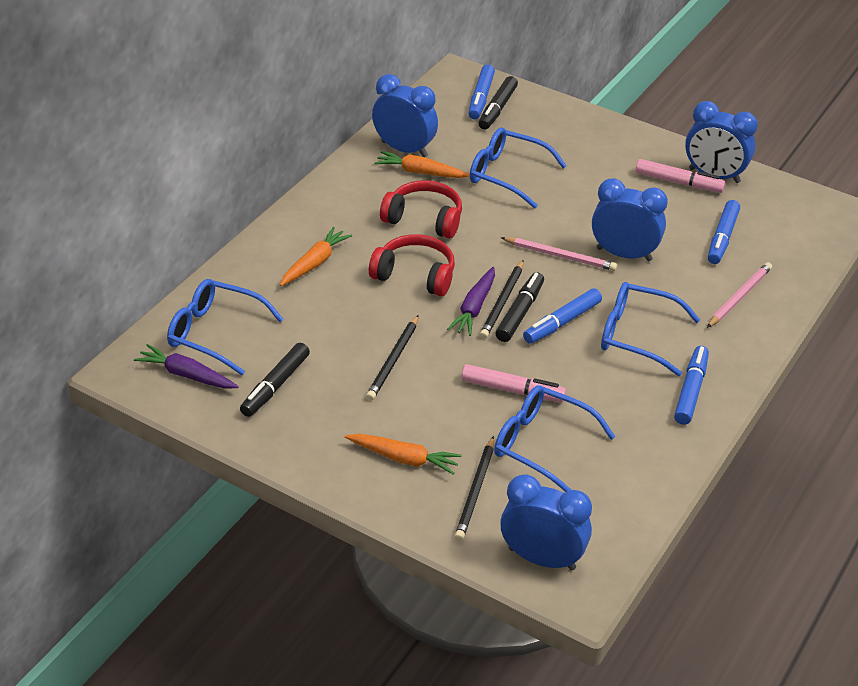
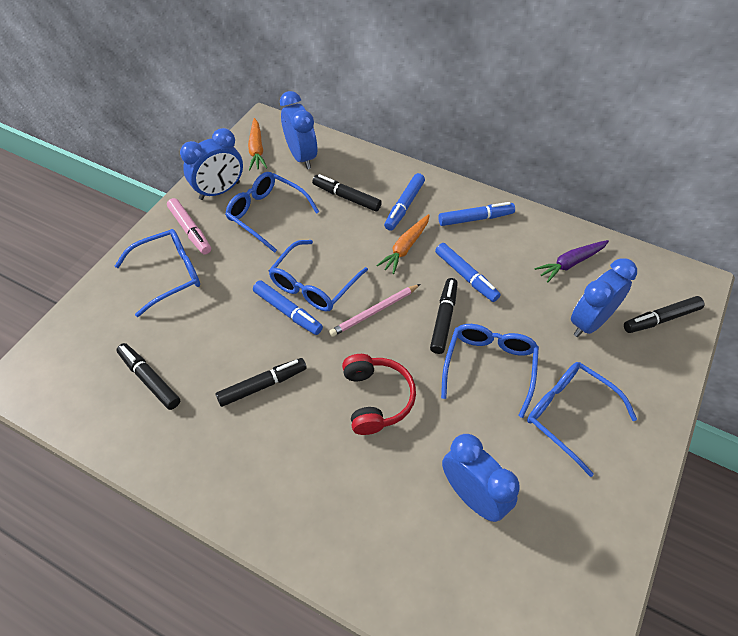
black marker: [240,343,310,417] [478,76,518,130] [495,272,544,342] = 3 -> [117,343,180,410] [216,358,307,407] [312,174,382,212] [430,278,458,354] [624,296,704,333] = 5
black pencil: [366,315,419,400] [455,436,494,541] [480,260,523,339] = 3 -> none = 0
blue glasses: [167,279,284,375] [470,127,567,208] [494,385,615,492] [601,282,700,376] = 4 -> [115,229,200,317] [225,172,319,253] [269,240,368,311] [441,324,539,418] [527,362,637,477] = 5
orange carrot: [280,227,352,286] [345,434,462,475] [374,151,470,178] = 3 -> [248,118,267,170] [376,214,430,274] = 2
pink marker: [461,364,566,402] [635,159,725,193] = 2 -> [167,198,211,254] = 1
pink pencil: [501,237,617,271] [707,262,772,328] = 2 -> [329,284,420,337] = 1
purple carrot: [134,344,239,389] [447,267,495,336] = 2 -> [535,240,609,283] = 1
red headphones: [369,234,455,296] [380,180,462,239] = 2 -> [342,354,416,435] = 1

